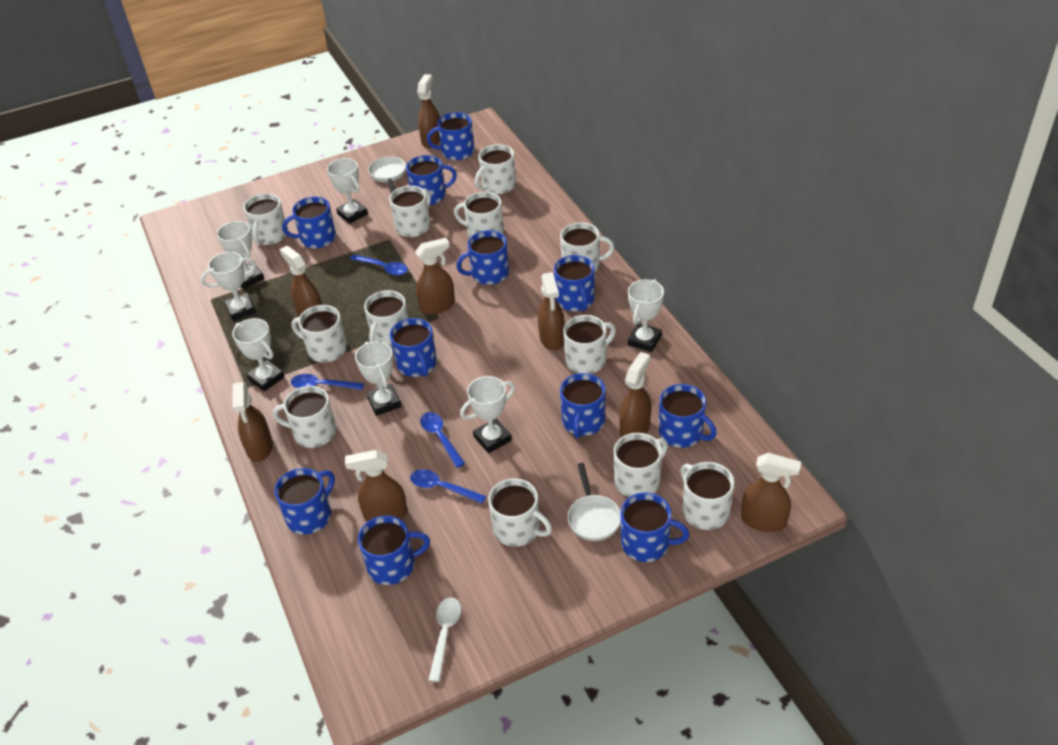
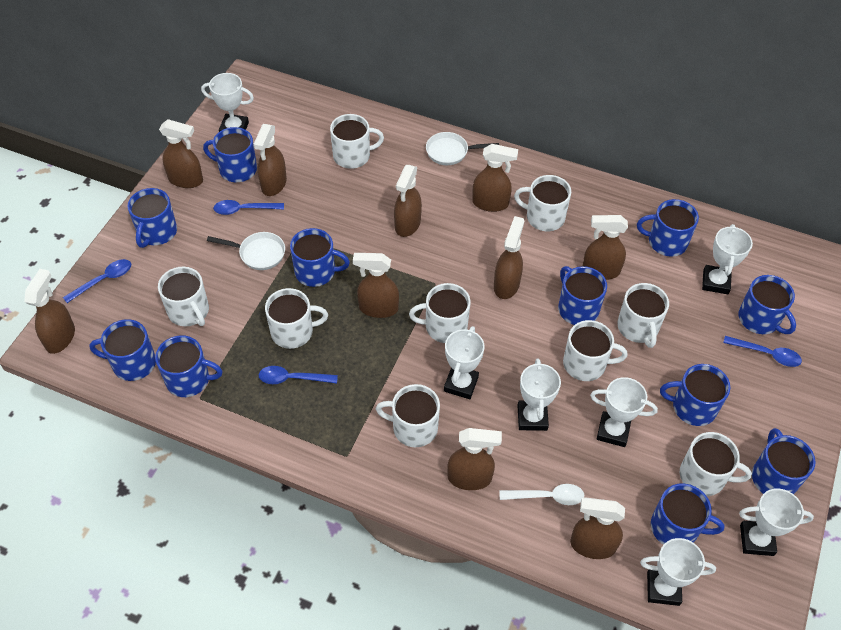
brown spray bottle: [232,382,273,462] [280,246,322,317] [345,450,408,522] [415,238,455,315] [417,74,440,148] [538,272,565,350] [619,352,651,437] [741,453,801,532] = 8 -> [24,269,75,354] [159,119,203,188] [254,124,287,196] [353,253,399,318] [394,165,422,237] [447,428,502,490] [472,144,518,212] [494,216,524,299] [570,497,625,559] [583,215,628,280] = 10
white mug: [243,193,288,245] [273,386,336,448] [291,305,347,362] [364,290,408,347] [389,185,431,237] [454,192,504,238] [475,144,516,194] [488,478,552,547] [560,222,614,273] [563,315,616,374] [614,433,668,497] [681,462,734,530] = 12 -> [158,267,209,326] [265,288,328,349] [330,114,384,169] [376,384,440,447] [409,283,471,343] [514,175,571,231] [563,320,627,381] [617,283,669,348] [680,432,752,496] = 9

